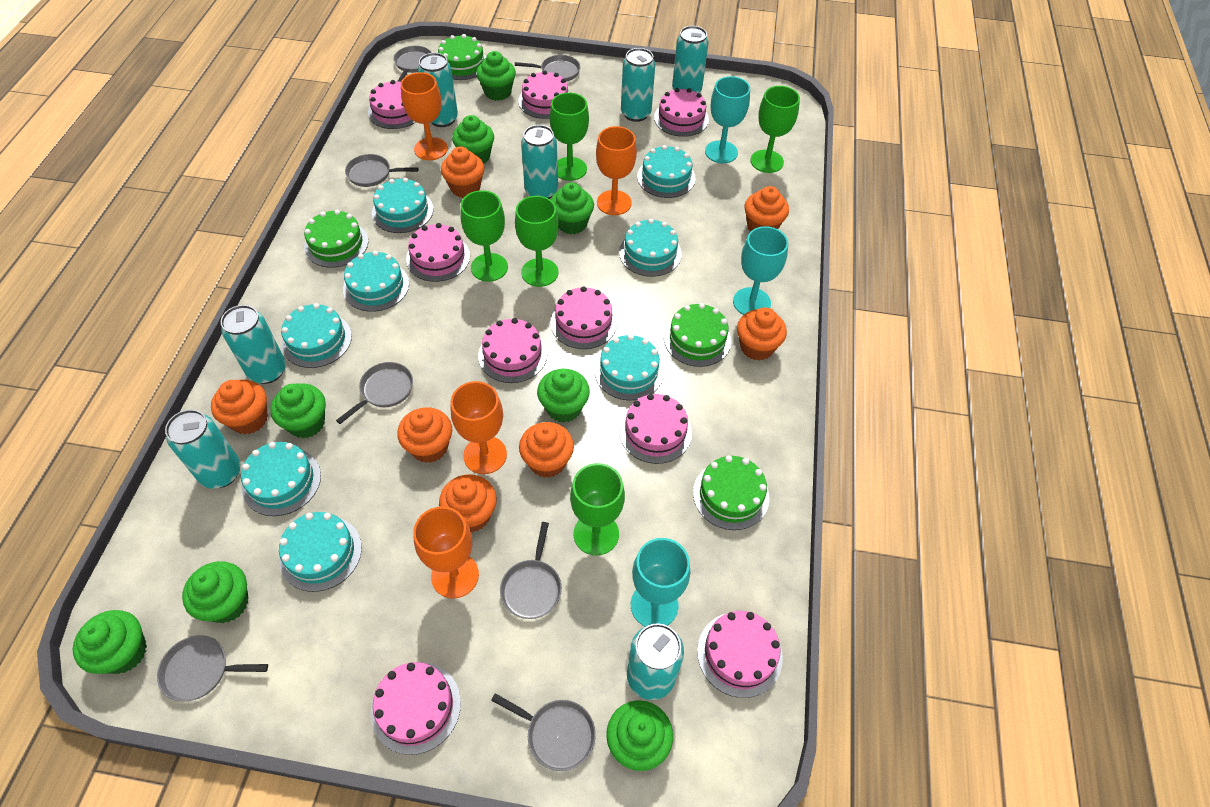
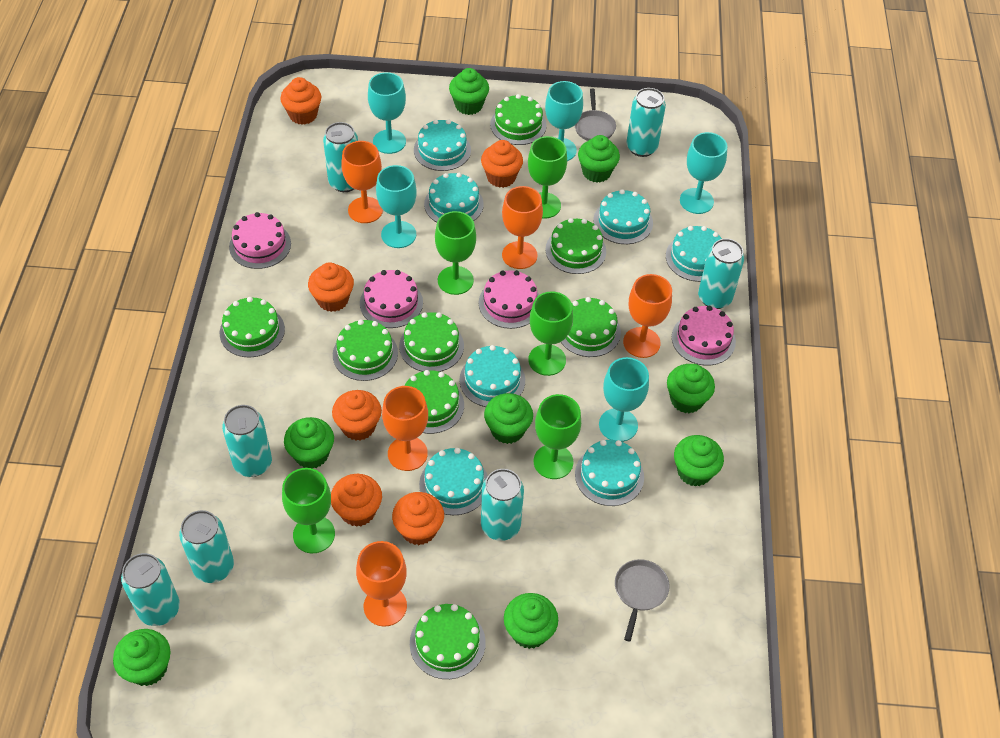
green cake: [304,210,368,268] [438,34,486,80] [664,303,731,367] [693,455,769,530] = 4 -> [220,297,285,358] [333,319,398,381] [399,312,464,372] [404,370,464,434] [410,604,486,679] [490,94,547,145] [545,218,606,274] [561,297,621,357] = 8
grey pan: [157,635,268,702] [336,362,413,424] [345,154,419,187] [394,46,432,82] [491,693,596,771] [500,522,562,619] [515,55,580,82] = 7 -> [575,89,616,141] [615,559,670,642] = 2
orange cupcake: [211,380,268,434] [397,407,452,463] [439,474,497,532] [441,146,484,198] [519,422,574,478] [737,307,787,361] [745,186,789,232] = 7 -> [280,77,321,125] [308,262,354,312] [331,474,382,527] [332,390,382,440] [392,492,444,545] [481,140,523,188] = 6
orange goblet: [401,72,448,160] [413,506,479,599] [451,381,507,474] [596,126,637,215] = 4 -> [341,141,383,223] [356,541,407,627] [382,386,428,471] [502,186,543,269] [623,274,672,358] = 5
pink cake: [368,80,416,129] [371,662,461,755] [406,223,470,282] [478,318,547,383] [518,70,568,119] [550,286,617,349] [619,394,692,464] [654,88,709,137] [697,611,783,698] = 9 -> [229,212,291,269] [360,270,423,328] [479,270,539,329] [672,306,736,365] = 4
turquoise cake: [241,442,321,516] [279,512,362,592] [281,303,352,368] [343,251,409,312] [372,178,433,233] [594,334,664,400] [619,219,682,277] [637,145,696,198] = 8 -> [414,120,471,171] [419,448,488,515] [424,173,484,222] [459,345,525,407] [575,440,644,506] [593,189,653,244] [666,226,722,282] = 7
turquoise goblet: [631,538,690,626] [705,76,750,163] [733,226,788,315] = 3 -> [368,72,406,154] [376,165,417,248] [545,81,583,161] [599,357,649,442] [680,132,727,214] = 5

